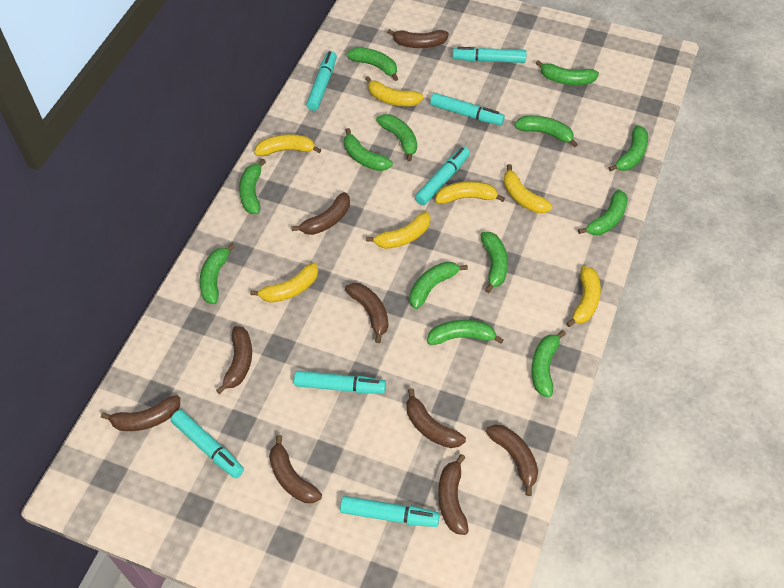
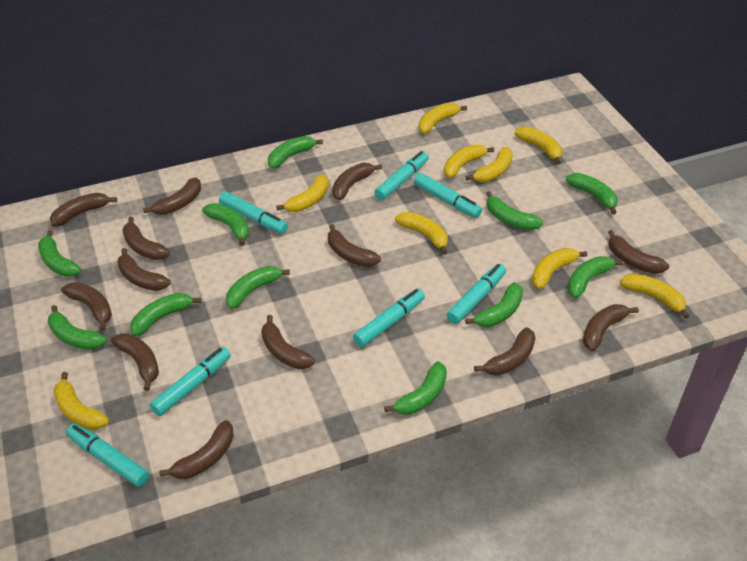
brown banana: [101,395,180,431] [216,326,252,394] [269,435,322,503] [291,192,350,235] [345,283,388,343] [387,29,449,48] [407,388,466,448] [438,454,469,535] [486,425,538,496] = 9 -> [50,193,117,227] [61,282,112,331] [111,333,159,391] [117,248,171,291] [122,217,170,260] [143,177,201,215] [159,420,234,479] [261,315,315,369] [328,224,381,267] [332,163,382,200] [474,327,536,376] [583,304,639,351] [608,230,669,274] = 13
green banana: [200,243,235,304] [239,159,266,214] [344,128,393,171] [347,47,398,81] [376,114,417,162] [410,262,468,309] [427,320,504,345] [481,232,508,293] [514,116,578,148] [531,330,566,398] [536,60,599,85] [578,189,628,235] [608,125,648,171] = 13 -> [38,230,81,277] [48,305,107,350] [130,293,201,336] [202,203,249,246] [226,266,290,309] [268,136,323,169] [384,361,447,415] [465,282,523,327] [486,191,543,230] [566,173,618,214] [568,256,623,298] = 11
yellow banana: [250,263,318,303] [254,134,321,156] [365,76,424,106] [366,212,431,249] [435,181,505,204] [504,164,552,213] [566,266,601,327] = 7 -> [53,372,109,430] [276,174,329,212] [395,212,448,254] [419,103,467,134] [444,144,494,178] [466,147,513,182] [514,126,562,164] [532,248,587,289] [620,274,689,319] = 9

